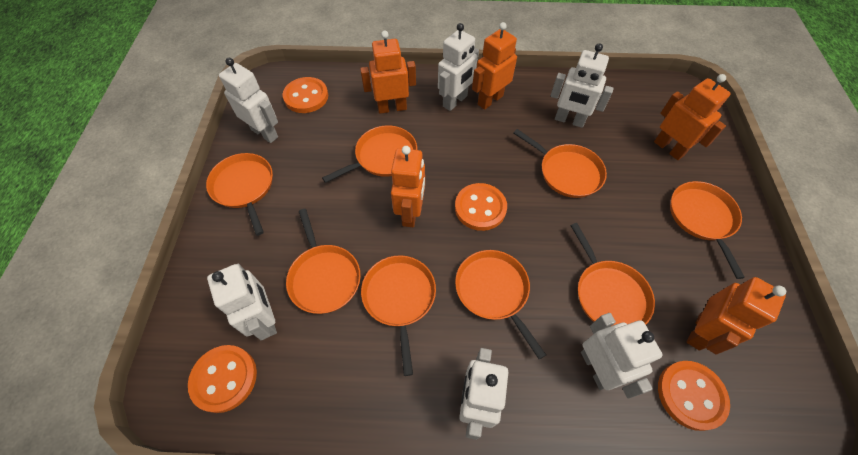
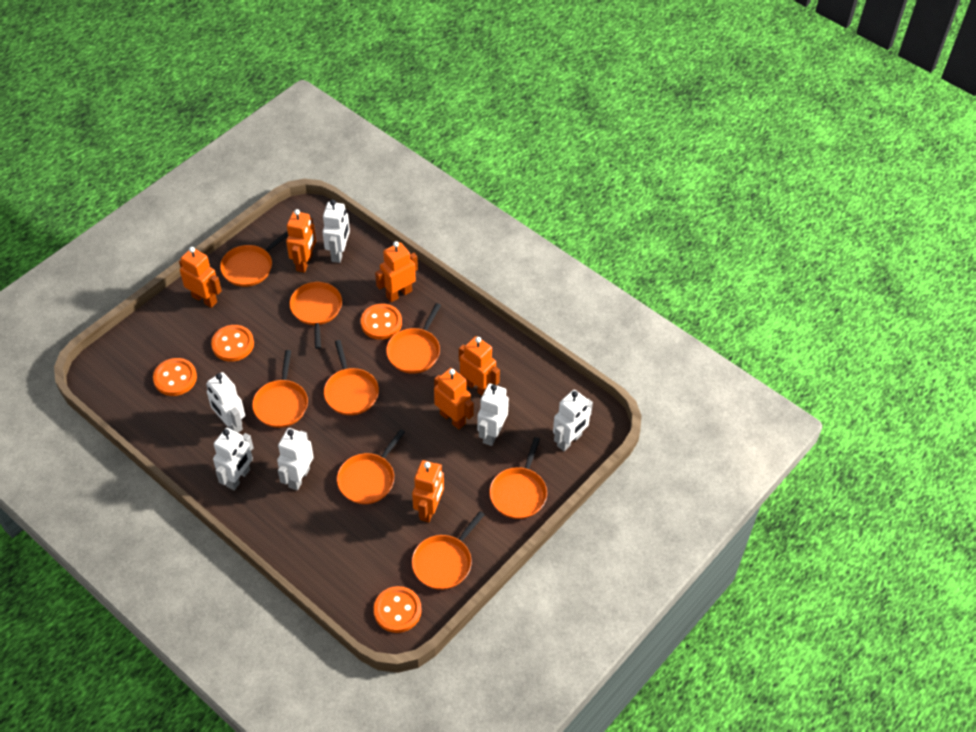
orange robot: [360,31,416,114] [391,146,425,227] [472,22,517,110] [654,74,731,160] [687,277,786,354] = 5 -> [179,247,222,308] [286,209,316,273] [375,241,418,302] [412,460,444,523] [434,368,474,429] [459,336,500,396] = 6

